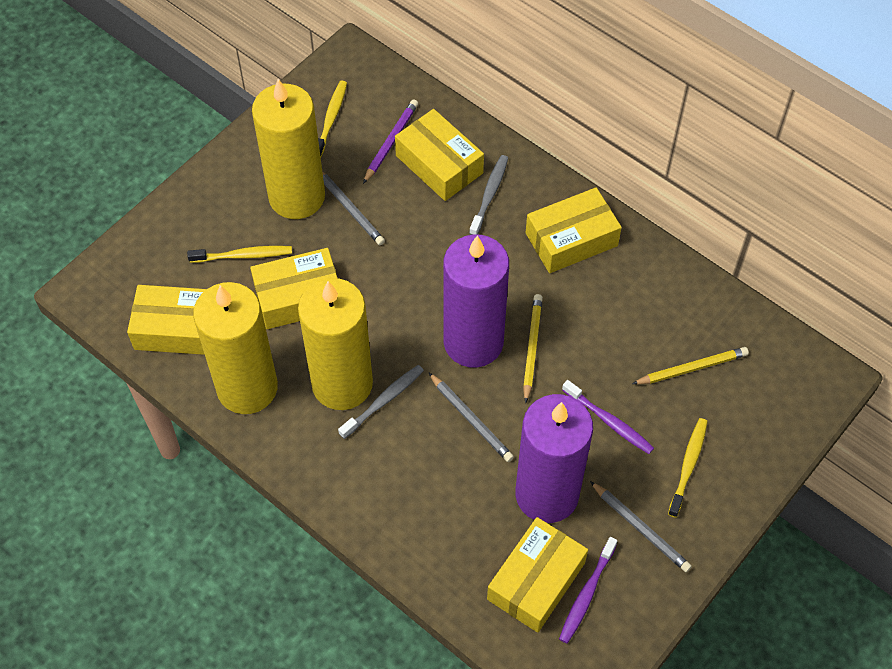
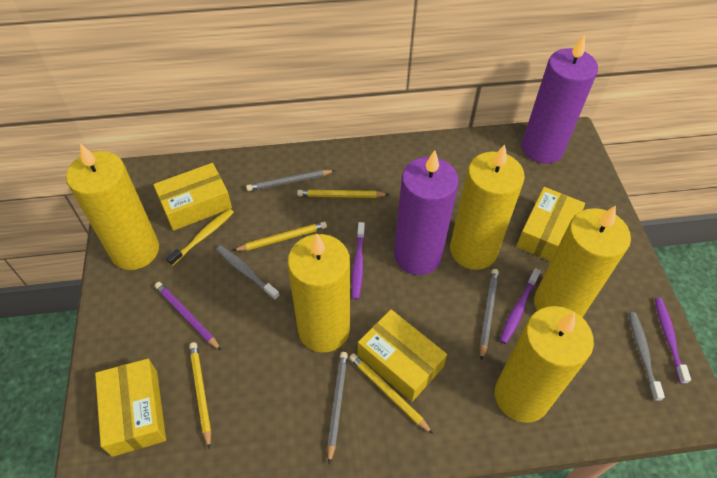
purple toothbrush: [559,537,617,644] [562,380,654,454] = 2 -> [351,222,365,300] [500,268,541,344] [655,298,691,384] = 3
yellow box: [127,285,207,355] [250,248,337,329] [395,109,484,201] [487,517,588,633] [526,187,622,273] = 5 -> [95,359,166,457] [153,163,232,231] [357,309,447,402] [516,187,585,262] = 4
yellow candle: [193,282,278,414] [252,79,325,219] [298,278,373,410] = 3 -> [66,143,159,270] [288,234,350,353] [450,144,525,270] [495,306,594,423] [534,205,631,317] = 5
yellow pencil: [523,294,543,403] [632,347,749,384] = 2 -> [189,342,211,450] [233,222,327,251] [297,190,389,198] [349,353,433,434] = 4
yellow toothbrush: [187,246,292,263] [318,81,347,157] [668,418,708,518] = 3 -> [166,209,234,266] = 1

